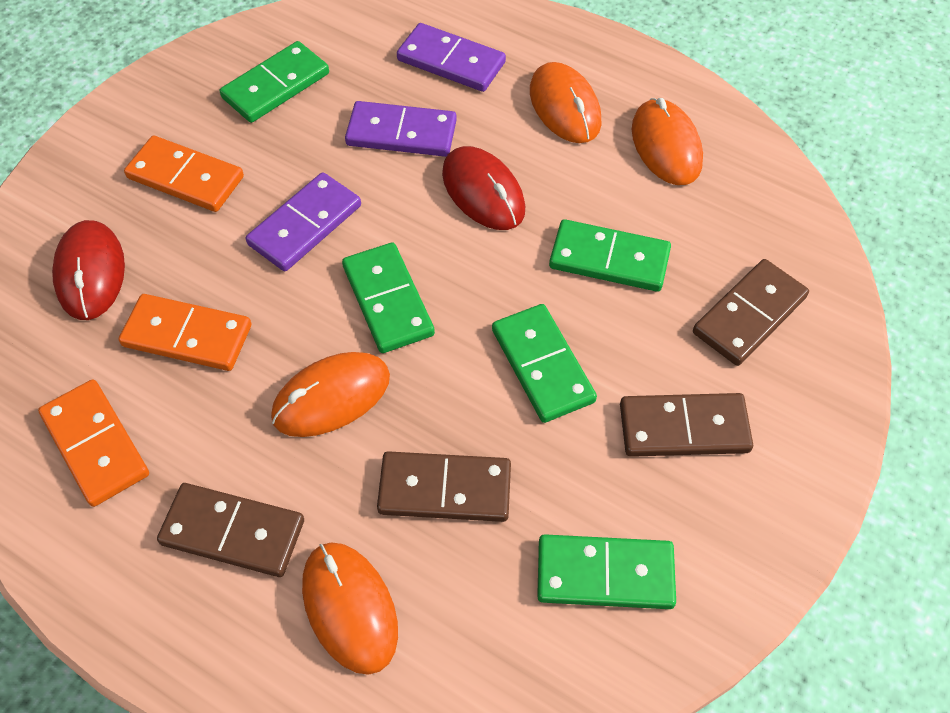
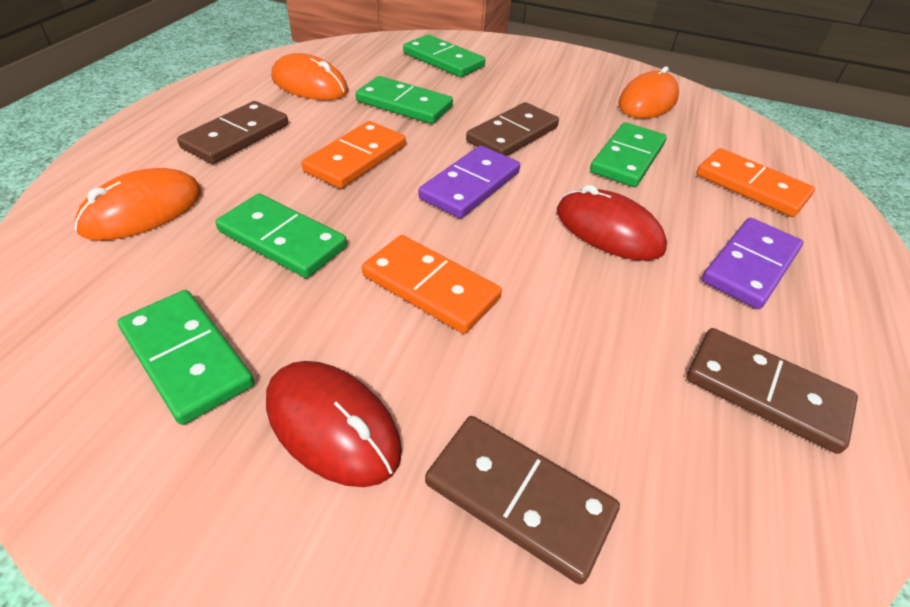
orange mouse: [271,352,390,437] [302,542,398,675] [530,62,602,143] [632,98,703,185] = 4 -> [74,168,202,241] [271,53,348,100] [618,66,679,119] = 3
purple domino: [246,172,361,271] [345,101,457,157] [397,23,506,92] = 3 -> [418,145,520,218] [701,218,803,309] = 2

